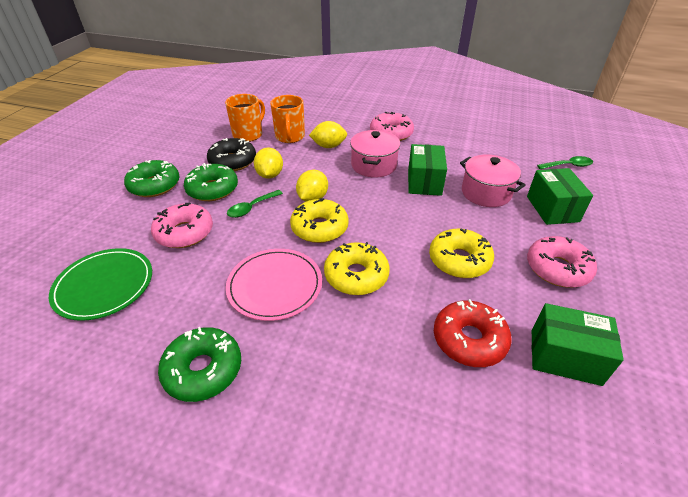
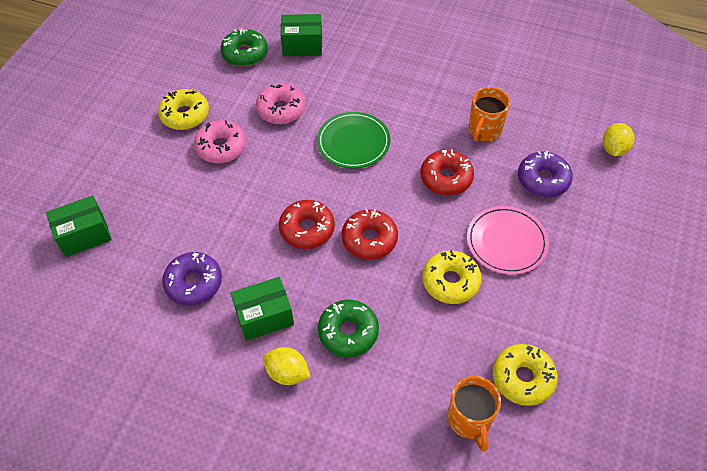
black donut: [207,138,256,171] = 1 -> none = 0
green donut: [124,160,179,197] [158,327,241,402] [184,163,238,201] = 3 -> [220,28,268,66] [318,300,379,357] = 2
green spoon: [227,190,283,218] [537,156,593,169] = 2 -> none = 0
pink donut: [151,203,213,248] [370,112,414,141] [527,236,597,288] = 3 -> [194,120,246,163] [256,84,306,124] = 2
pink pot: [350,130,400,178] [460,155,526,207] = 2 -> none = 0
purple donut: none = 0 -> [162,252,222,305] [518,151,573,197] = 2
red donut: [434,299,512,367] = 1 -> [279,200,335,249] [342,209,398,260] [420,150,474,195] = 3
yellow lemon: [254,148,283,179] [296,170,328,202] [309,121,347,148] = 3 -> [263,347,311,385] [603,123,634,156] = 2

